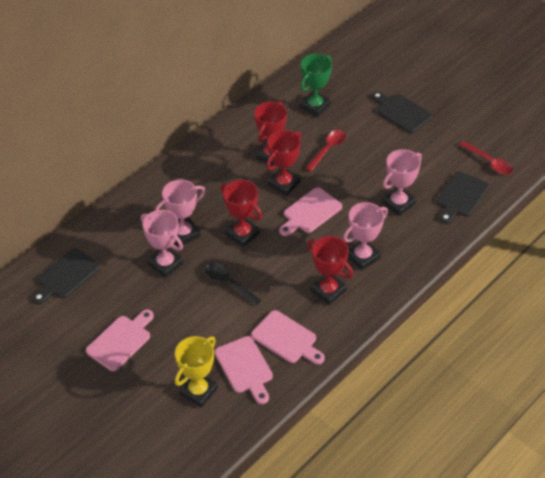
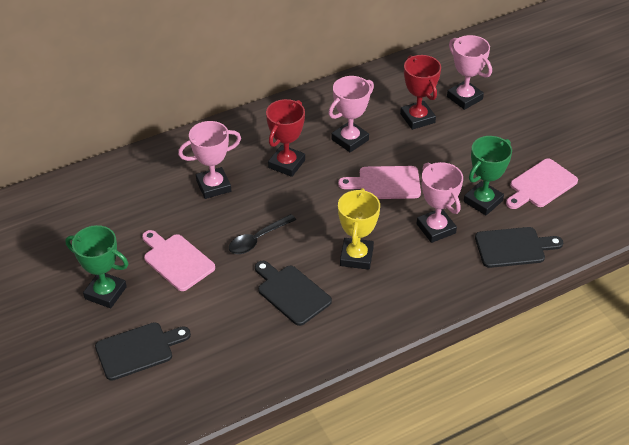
green trophy: [300,54,332,117] = 1 -> [66,225,128,308] [464,136,512,215] = 2
pink cutting board: [86,310,154,371] [215,336,273,404] [251,310,325,365] [279,187,342,236] = 4 -> [142,230,215,291] [338,166,421,199] [506,158,578,209] = 3
red spoon: [305,130,346,172] [459,141,513,175] = 2 -> none = 0
red trophy: [220,180,262,247] [254,101,287,165] [266,130,301,196] [307,236,353,305] = 4 -> [266,99,305,177] [400,55,441,130] = 2

